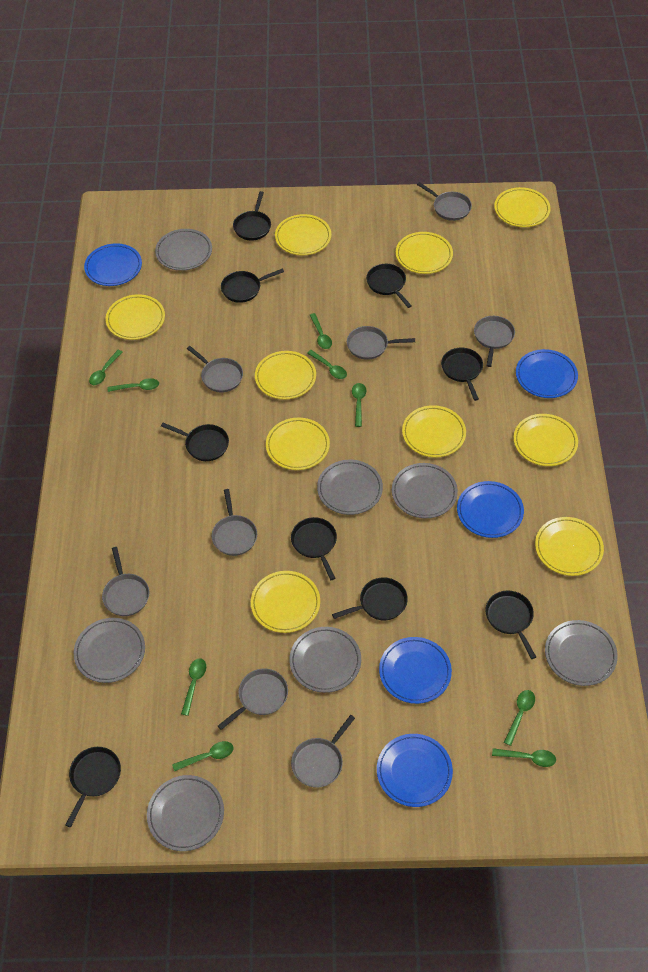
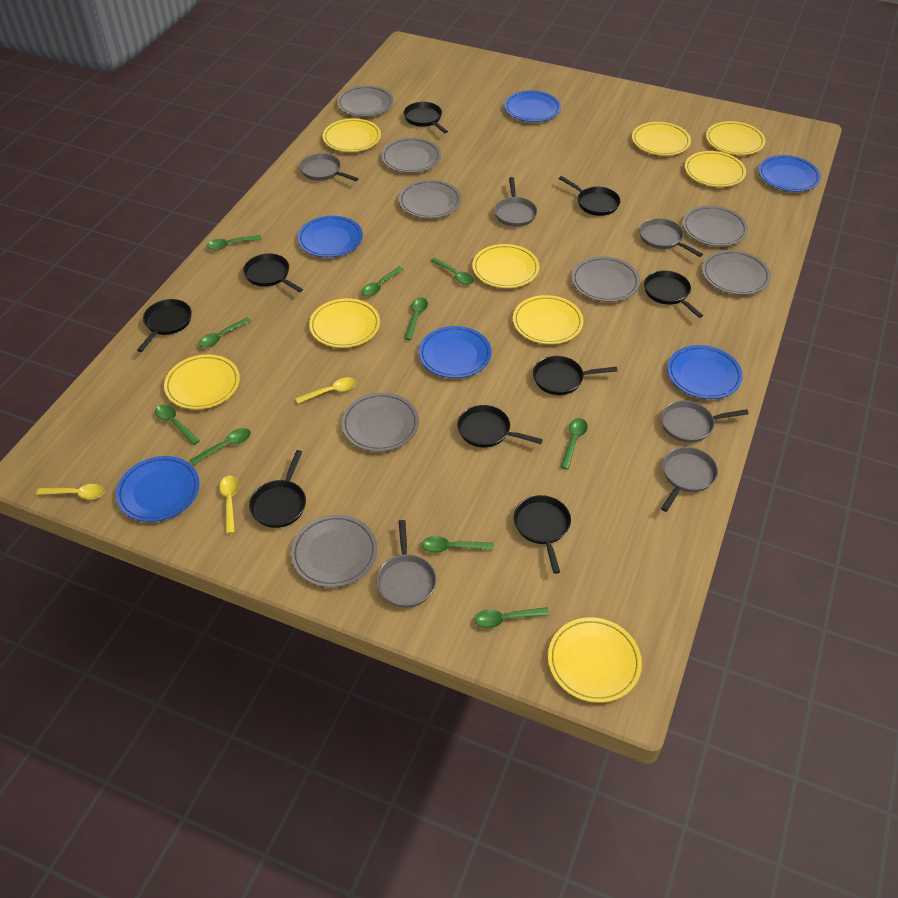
blue plate: [84,243,142,286] [377,734,453,807] [379,637,452,704] [457,481,524,538] [516,349,578,398] = 5 -> [116,456,199,522] [298,216,363,257] [419,326,492,378] [505,91,561,122] [667,345,743,399] [758,155,821,192] = 6
green spoon: [89,350,122,385] [108,378,159,392] [172,741,234,772] [181,658,206,716] [307,350,347,379] [310,313,332,349] [352,383,366,427] [492,748,556,767] [504,690,535,746] = 9 -> [155,404,200,445] [190,428,251,465] [199,317,251,348] [207,235,262,250] [361,267,404,296] [404,297,428,340] [421,536,493,553] [431,258,474,285] [474,607,549,628] [560,418,588,470] = 10
grey pan: [102,547,149,616] [187,346,243,392] [212,489,257,556] [218,669,288,730] [291,715,355,788] [347,326,415,360] [417,182,472,221] [474,316,515,367] = 8 -> [300,153,359,181] [376,520,436,608] [494,177,537,227] [639,218,703,257] [661,400,749,443] [661,447,718,512] = 6
grey plate: [74,618,145,683] [147,775,224,851] [155,229,212,271] [290,627,361,693] [317,460,383,515] [392,463,458,518] [545,620,618,686] = 7 -> [291,515,377,587] [337,86,393,117] [341,393,419,452] [381,138,441,173] [399,180,461,218] [572,256,640,302] [683,206,748,246] [702,250,771,295] = 8
yellow plate: [106,294,165,340] [251,571,320,633] [255,351,316,400] [266,418,330,470] [275,214,331,255] [396,232,453,274] [402,405,466,458] [494,187,551,227] [513,414,578,466] [535,517,604,576] = 10 -> [164,354,240,409] [309,298,380,348] [323,118,381,152] [472,244,539,288] [513,295,583,344] [548,617,642,703] [632,122,691,156] [685,151,746,187] [706,121,766,155] = 9
yellow spoon: none = 0 -> [36,484,105,499] [219,476,239,534] [295,377,356,403] = 3

